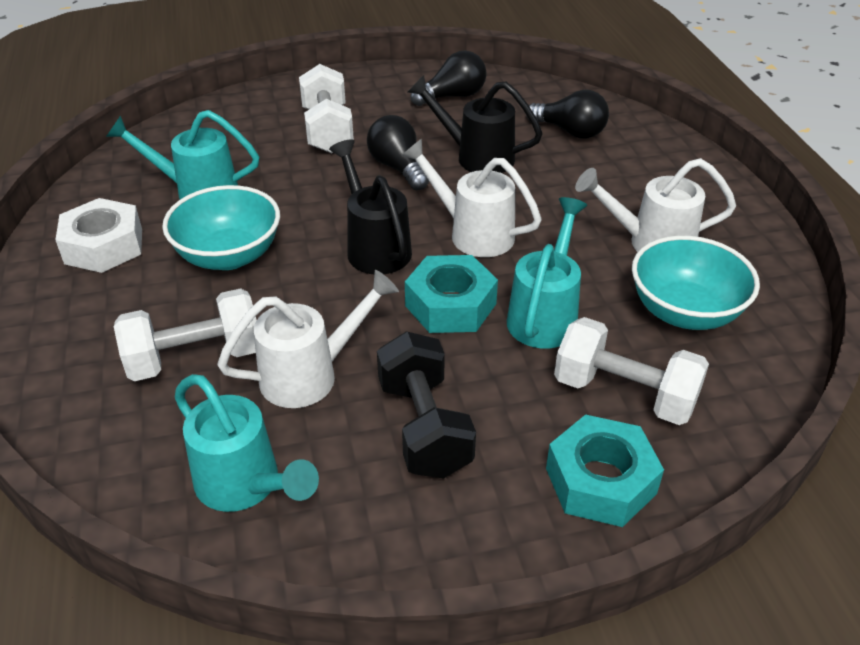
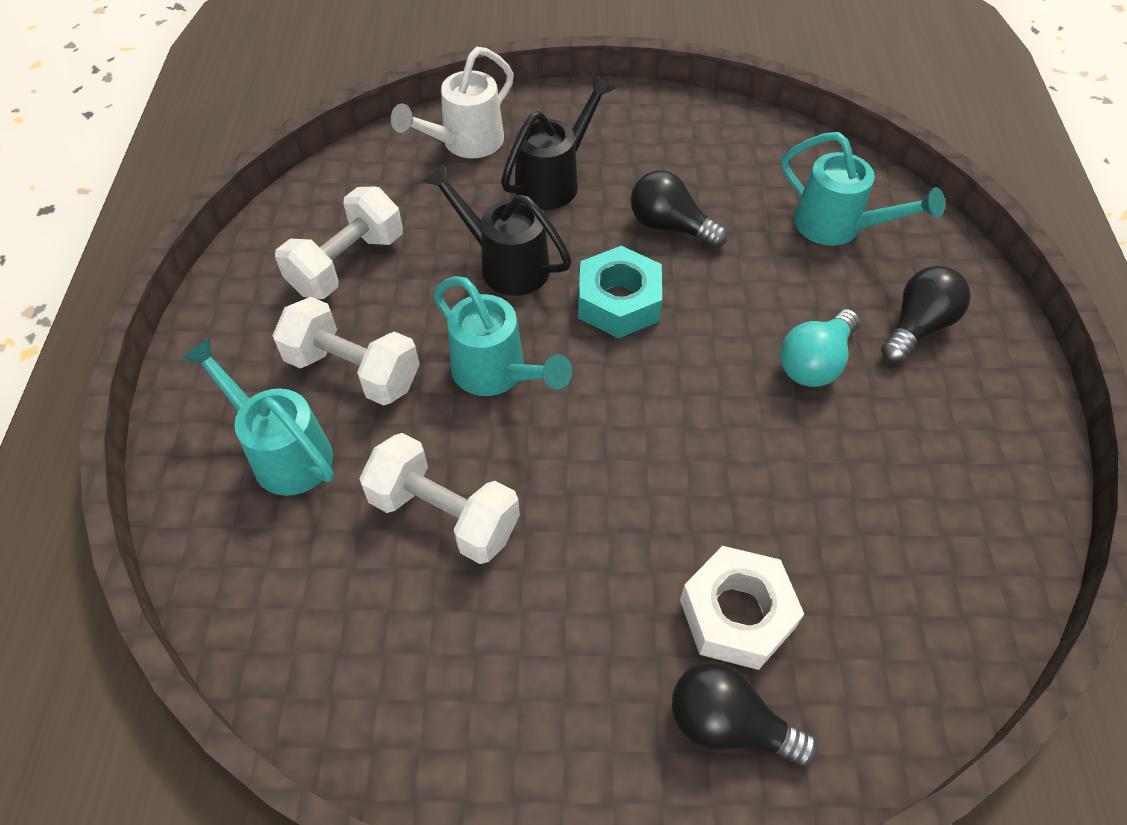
black dumbbell: [377,331,476,479] = 1 -> none = 0
turquoise bowl: [162,185,280,270] [632,236,760,330] = 2 -> none = 0
turquoise light bulb: none = 0 -> [780,309,860,387] = 1
turquoise nut: [405,255,498,333] [546,414,664,527] = 2 -> [578,246,662,338] = 1
white watering can: [217,270,399,408] [401,138,542,257] [575,158,736,252] = 3 -> [391,47,514,158] = 1

